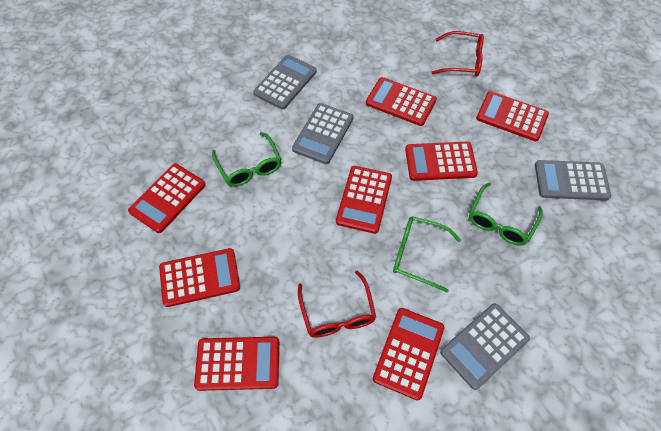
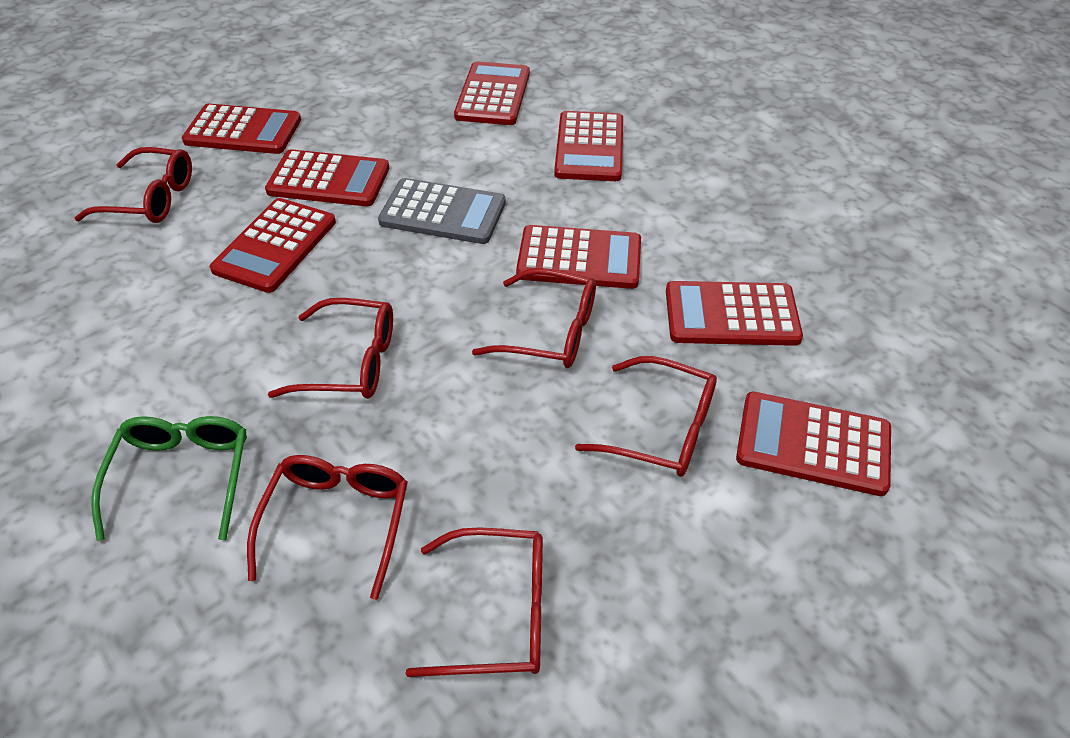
green glasses: [212,132,281,187] [393,216,461,292] [469,182,543,246] = 3 -> [91,416,247,541] = 1
grey calculator: [253,55,317,109] [292,103,353,164] [440,303,530,390] [535,160,611,201] = 4 -> [378,178,506,244] = 1
red glasses: [298,271,376,338] [431,31,484,76] = 2 -> [75,147,192,223] [247,455,408,600] [268,298,393,399] [405,527,543,677] [472,268,596,368] [575,356,717,477] = 6

